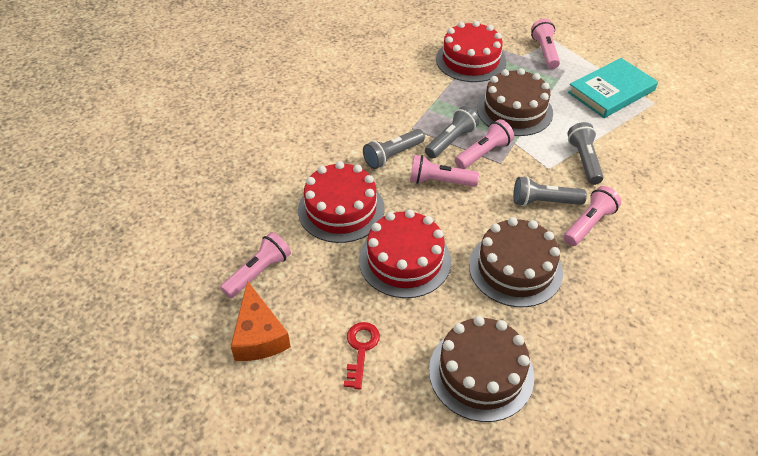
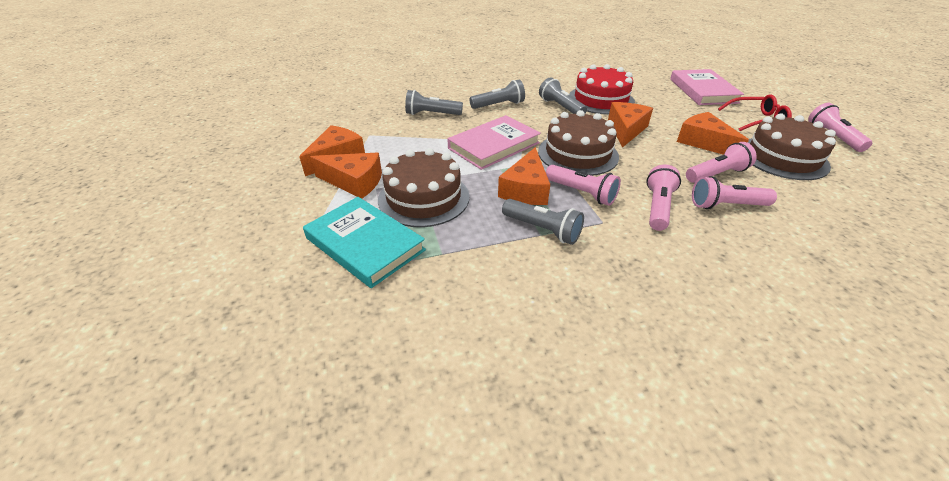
orange cheese: [230,281,291,361] = 1 -> [299,125,365,176] [310,153,382,199] [498,147,550,205] [608,102,653,148] [677,112,749,155] = 5
pink book: none = 0 -> [448,115,541,170] [670,69,744,105] = 2
red cake: [298,161,384,243] [359,209,451,298] [436,21,506,82] = 3 -> [569,64,635,114] = 1
red glasses: none = 0 -> [718,94,792,131] = 1
red key: [344,322,380,390] = 1 -> none = 0

